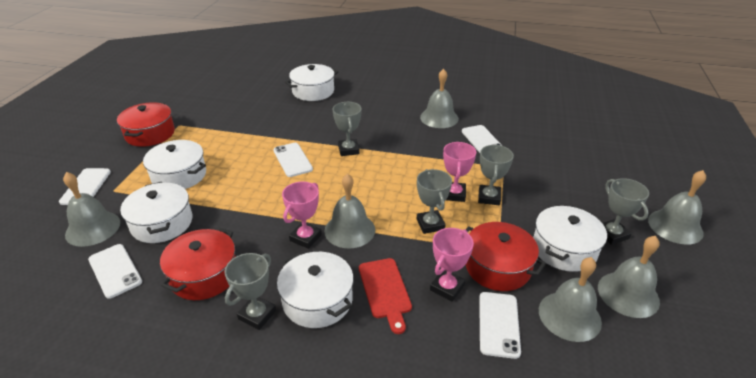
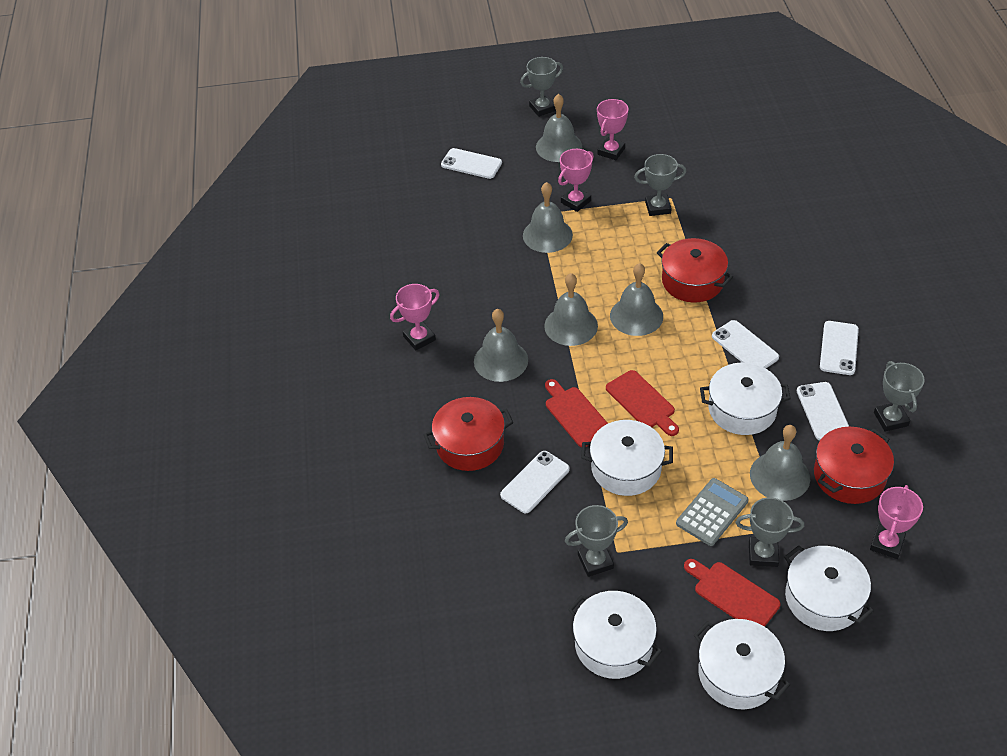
grey calculator: none = 0 -> [676,478,749,546] = 1
pink trophy: [282,181,322,249] [430,228,474,302] [443,142,476,202] = 3 -> [390,284,440,350] [558,149,594,212] [597,99,628,160] [870,485,923,559] = 4
red cutting board: [359,258,412,334] = 1 -> [545,379,608,447] [606,370,679,436] [684,559,781,627] = 3

